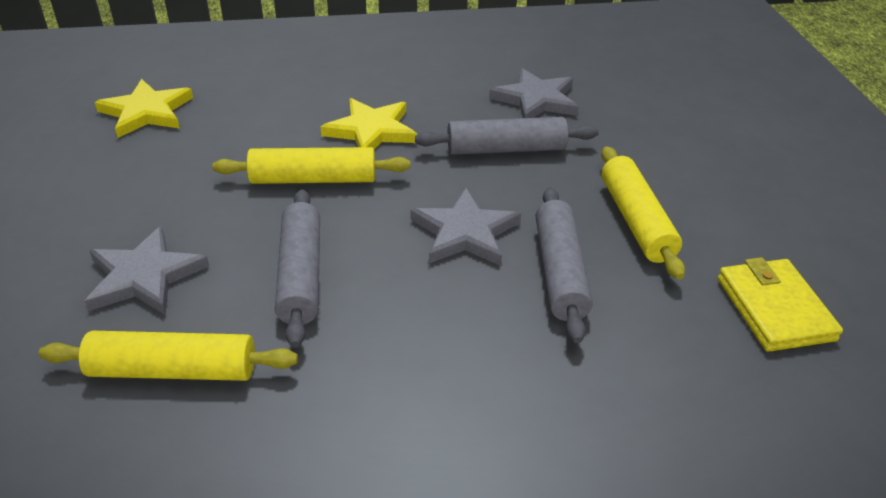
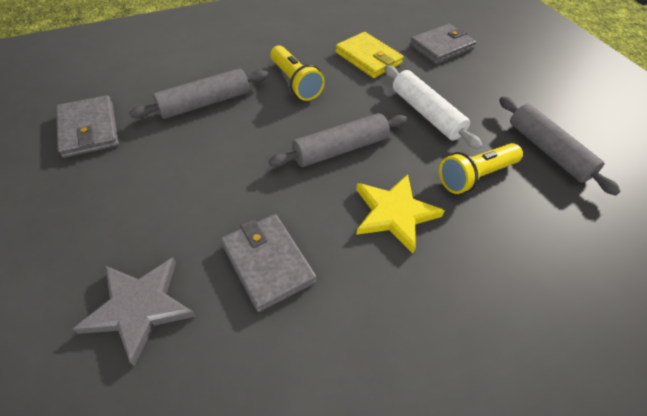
grey star: [85,226,209,315] [410,188,521,266] [489,68,579,118] = 3 -> [73,257,196,366] = 1
grey wallet: none = 0 -> [56,95,119,158] [221,214,316,312] [410,24,476,64] = 3
white rolling pin: none = 0 -> [384,65,483,150] = 1
yellow flashlight: none = 0 -> [270,45,325,101] [439,143,523,194] = 2
yellow rolling pin: [38,331,298,381] [212,147,410,184] [601,146,685,279] = 3 -> none = 0
yellow star: [95,79,193,138] [321,98,417,149] = 2 -> [356,174,445,253] = 1

